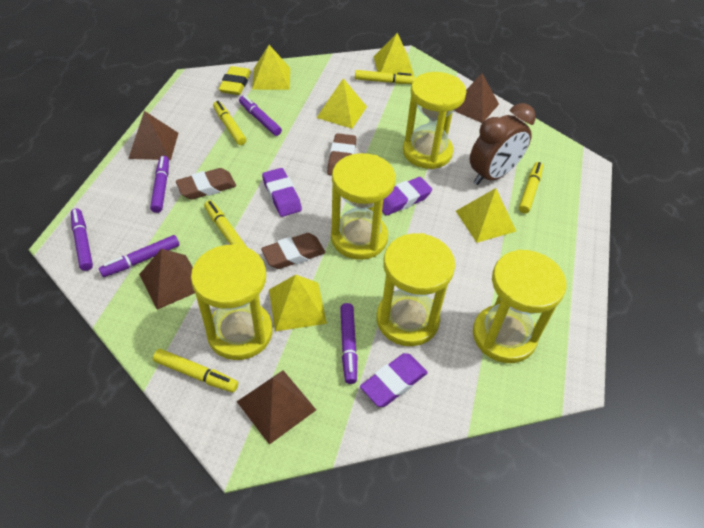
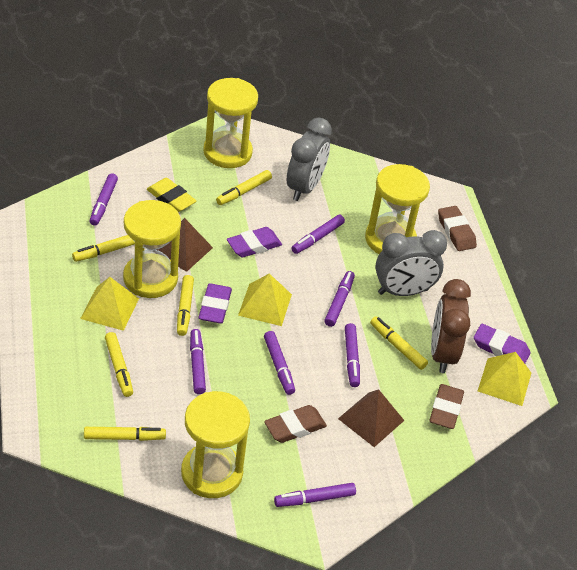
brown pyramid: [128,111,178,160] [139,249,195,310] [237,370,316,445] [454,73,499,123] = 4 -> [156,218,213,272] [338,389,405,447] = 2
grey clock: none = 0 -> [287,117,332,201] [375,230,447,296] = 2
purple marker: [71,208,93,271] [99,235,179,277] [150,156,169,213] [239,95,282,136] [340,303,357,384] = 5 -> [90,174,118,226] [190,329,206,394] [264,331,295,395] [274,483,356,507] [291,215,345,254] [324,271,355,327] [345,323,360,387] = 7
yellow hourglass: [191,244,273,360] [331,153,396,260] [377,233,455,346] [403,72,466,169] [473,250,566,363] = 5 -> [123,200,181,298] [181,391,250,498] [203,78,258,168] [365,164,430,254] = 4
yellow marker: [153,349,238,392] [204,200,247,247] [213,101,246,145] [355,70,415,84] [519,162,543,214] = 5 -> [72,235,135,262] [84,427,166,441] [105,332,133,397] [177,275,194,336] [216,170,272,205] [370,316,428,370] = 6
yellow pyramid: [252,45,290,90] [269,275,327,331] [317,78,367,129] [374,33,414,76] [456,188,516,243] = 5 -> [80,277,139,331] [238,274,292,326] [478,352,531,406] = 3

